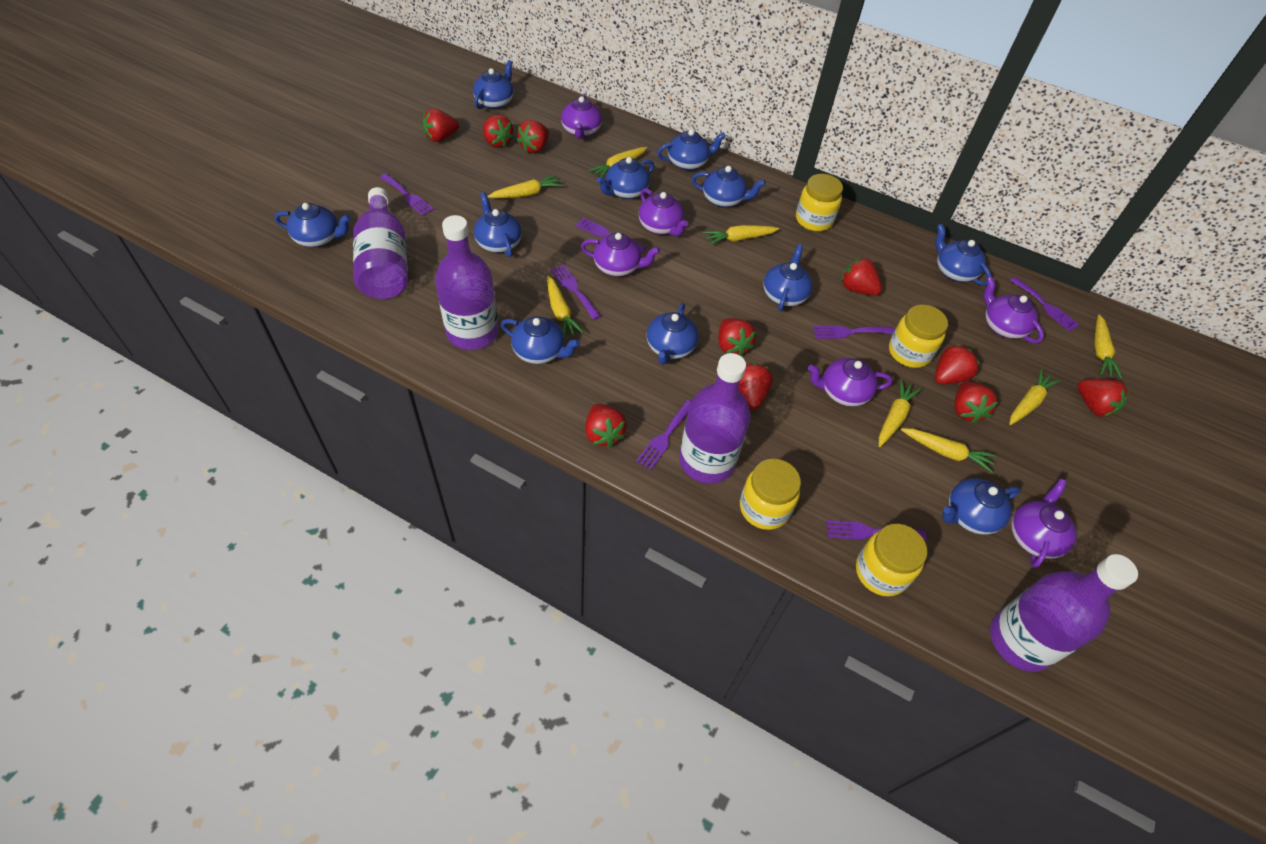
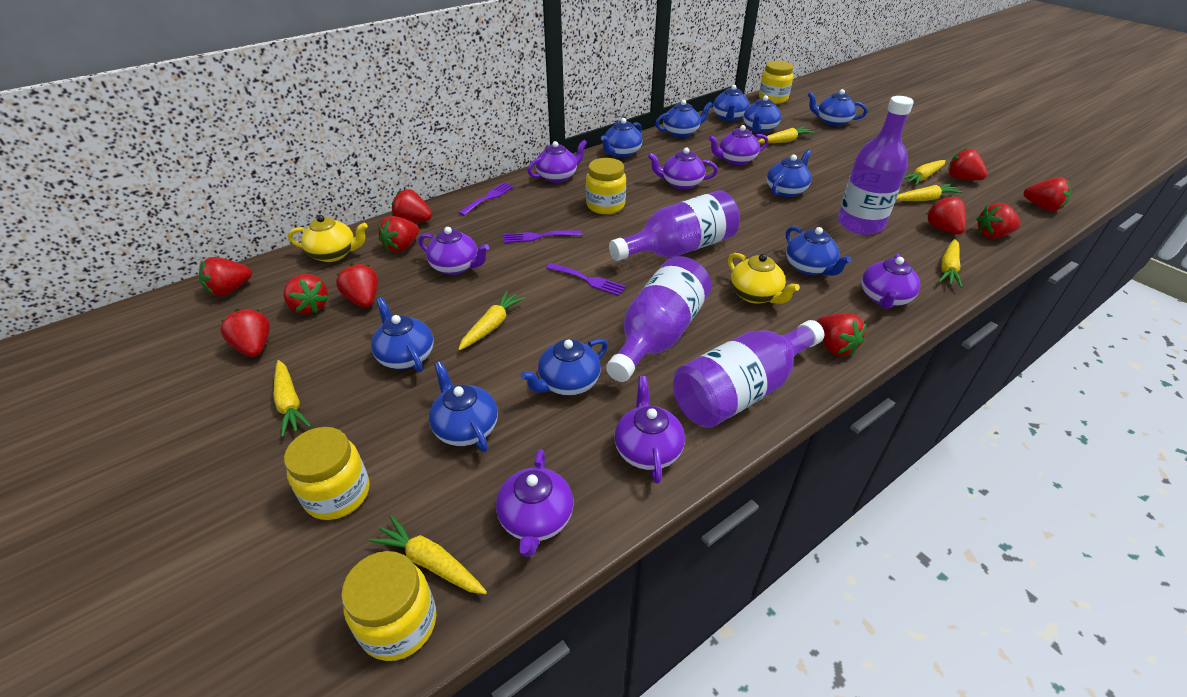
blue teapot: [275,203,351,248] [473,60,513,109] [474,192,522,257] [501,316,580,364] [597,157,654,199] [647,303,698,365] [657,129,726,171] [691,166,766,208] [763,244,813,311] [935,224,991,285] [942,478,1020,535] = 11 -> [371,297,434,372] [429,361,498,452] [521,338,608,396] [601,118,642,158] [655,100,713,138] [713,85,749,121] [743,95,781,133] [767,149,811,197] [786,226,852,276] [808,89,867,126] = 10
purple fork: [380,173,434,216] [551,264,601,320] [575,218,646,253] [636,400,691,470] [813,326,895,339] [826,520,927,540] [1010,277,1079,331] = 7 -> [458,182,514,216] [503,230,582,243] [546,263,626,296] = 3
purple teapot: [561,94,602,139] [581,233,660,276] [639,188,688,236] [808,358,892,407] [984,276,1044,343] [1011,479,1077,568] = 6 -> [418,227,489,275] [496,449,573,557] [527,140,587,183] [615,376,685,484] [648,148,718,190] [708,125,769,165] [862,254,920,309] = 7
red strawberry: [422,109,459,142] [483,115,514,148] [517,120,549,153] [585,404,627,448] [718,318,756,356] [738,363,773,410] [841,258,882,295] [935,344,980,384] [954,381,998,423] [1078,379,1130,417] = 10 -> [199,257,252,296] [220,309,270,357] [284,274,328,314] [336,263,378,308] [378,216,419,253] [392,189,432,223] [816,313,866,356] [926,195,966,235] [948,148,987,180] [976,203,1021,239] [1023,177,1071,211] = 11
yellow carrot: [487,175,563,198] [547,276,584,339] [588,147,647,177] [704,225,779,245] [879,379,921,447] [901,428,996,473] [1009,369,1061,425] [1094,314,1122,379] = 8 -> [274,360,311,437] [369,515,487,594] [458,291,525,350] [758,126,815,143] [896,184,962,201] [903,160,946,186] [938,239,962,288] = 7
yellow teapot: none = 0 -> [288,215,368,262] [728,253,800,304] = 2

